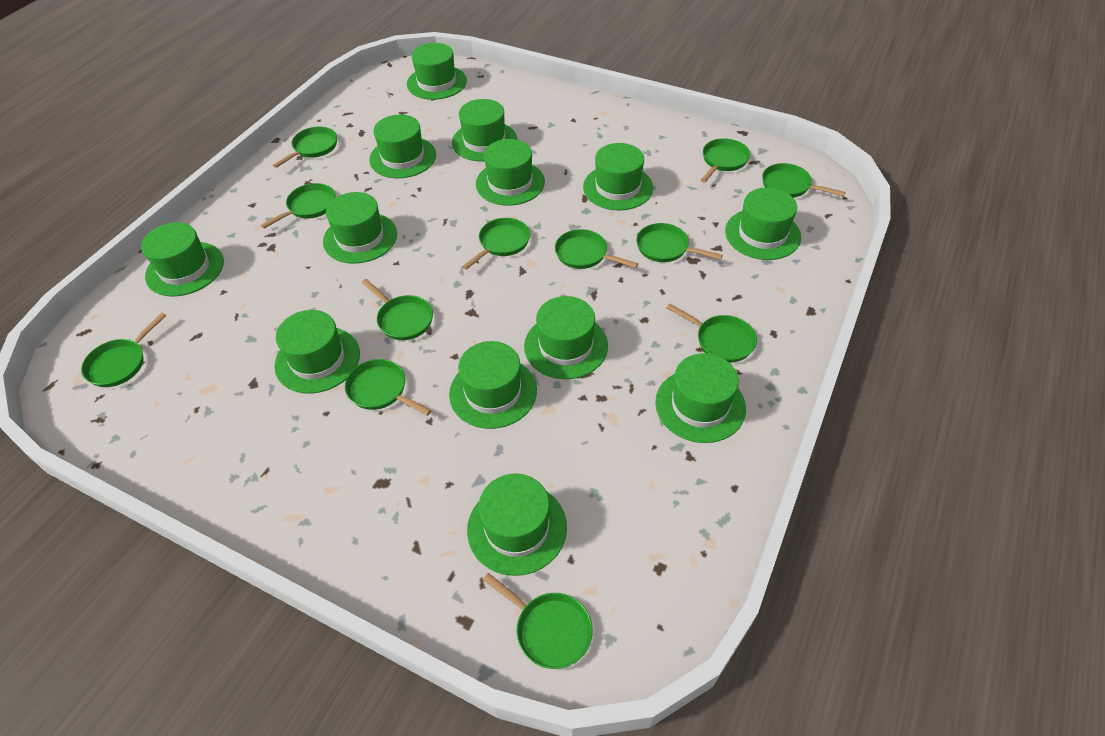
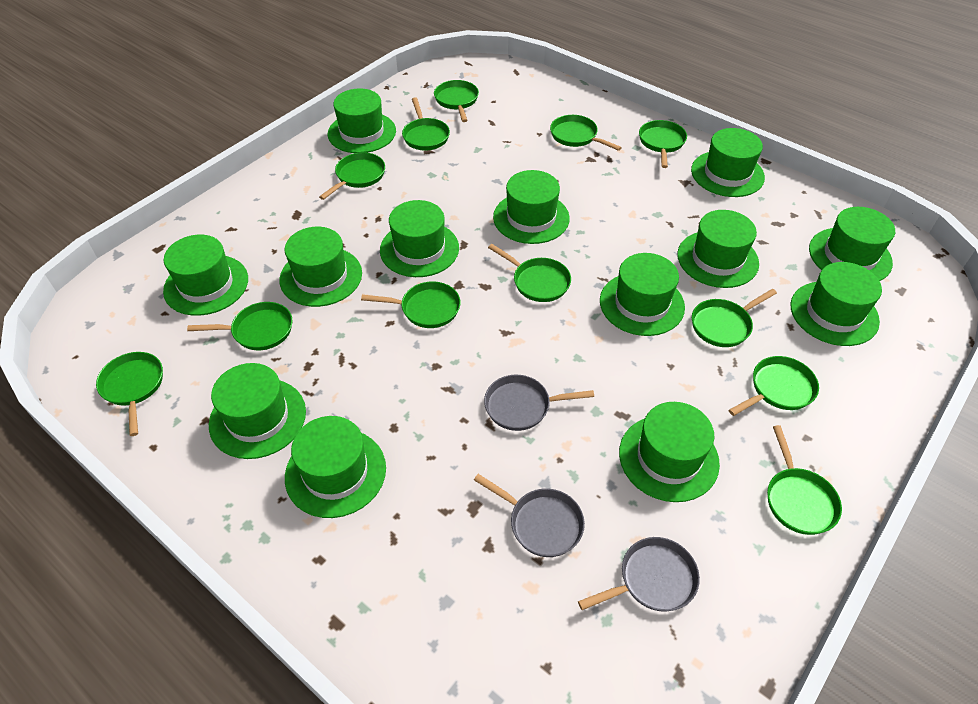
grey pan: none = 0 -> [474,474,585,557] [484,375,594,431] [578,537,700,612] = 3

